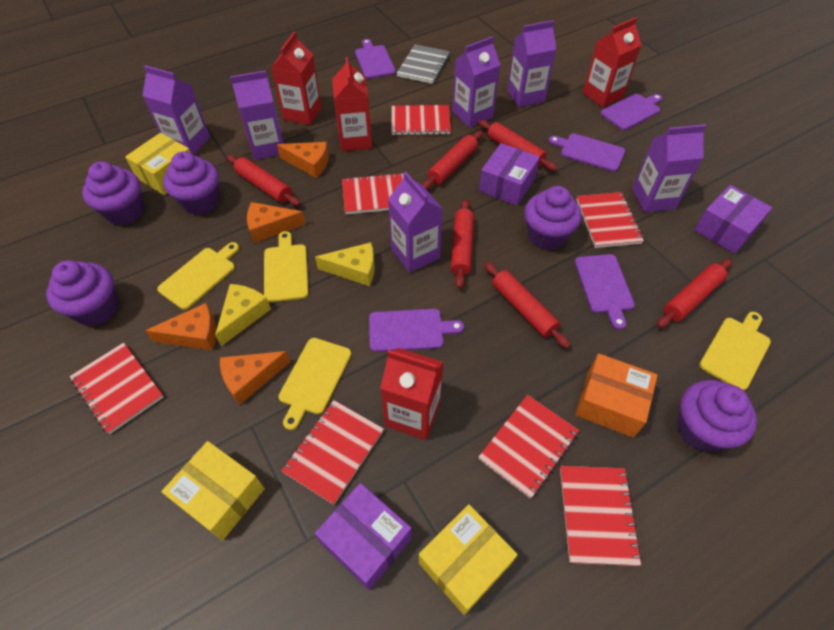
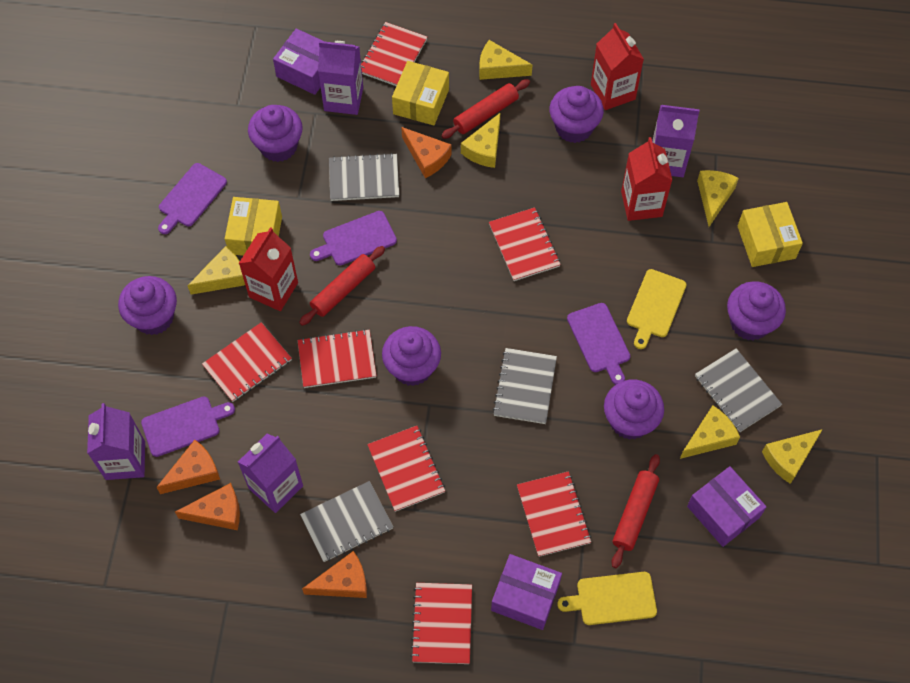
grey notebook: [397,45,450,84] = 1 -> [300,481,393,562] [329,153,399,201] [493,348,557,424] [695,348,782,432] = 4
orange box: [575,353,658,438] = 1 -> none = 0
purple carton: [142,65,210,155] [230,70,283,160] [388,171,443,273] [452,36,500,128] [507,20,557,107] [632,124,706,212] = 6 -> [87,403,145,480] [238,434,303,513] [318,41,363,115] [652,105,700,177] = 4
purple cupcake: [46,260,119,326] [82,162,144,226] [163,151,219,215] [524,186,582,250] [677,380,757,452] = 5 -> [118,276,177,335] [248,105,303,162] [382,326,441,386] [549,86,604,143] [604,379,664,440] [727,281,786,340] = 6
purple cutting board: [355,39,396,79] [369,309,464,352] [548,133,625,172] [575,254,635,330] [600,94,662,130] = 5 -> [141,396,235,457] [158,163,227,234] [310,211,397,266] [567,303,630,385] = 4
red carton: [271,32,321,125] [332,57,372,151] [380,348,444,440] [583,17,641,107] = 4 -> [239,227,298,311] [591,23,644,110] [621,137,672,221] = 3
red rolling pin: [227,155,301,206] [422,131,483,190] [451,199,474,289] [478,120,558,171] [484,262,571,348] [657,259,732,328] = 6 -> [299,246,385,326] [441,79,530,139] [612,454,660,568] = 3
yellow cheese: [215,284,271,346] [315,242,375,286] = 2 -> [187,246,245,295] [461,112,501,168] [479,40,532,80] [680,405,740,459] [697,170,739,227] [762,429,823,484] = 6
yellow cutting board: [157,242,239,310] [264,231,308,302] [279,338,351,430] [699,312,771,391] = 4 -> [557,572,657,625] [627,269,687,349] = 2

